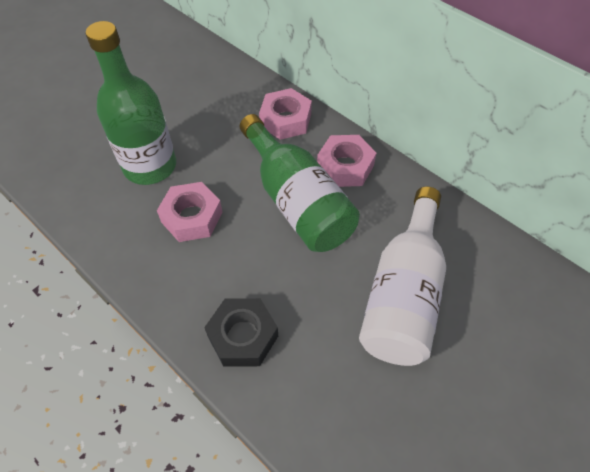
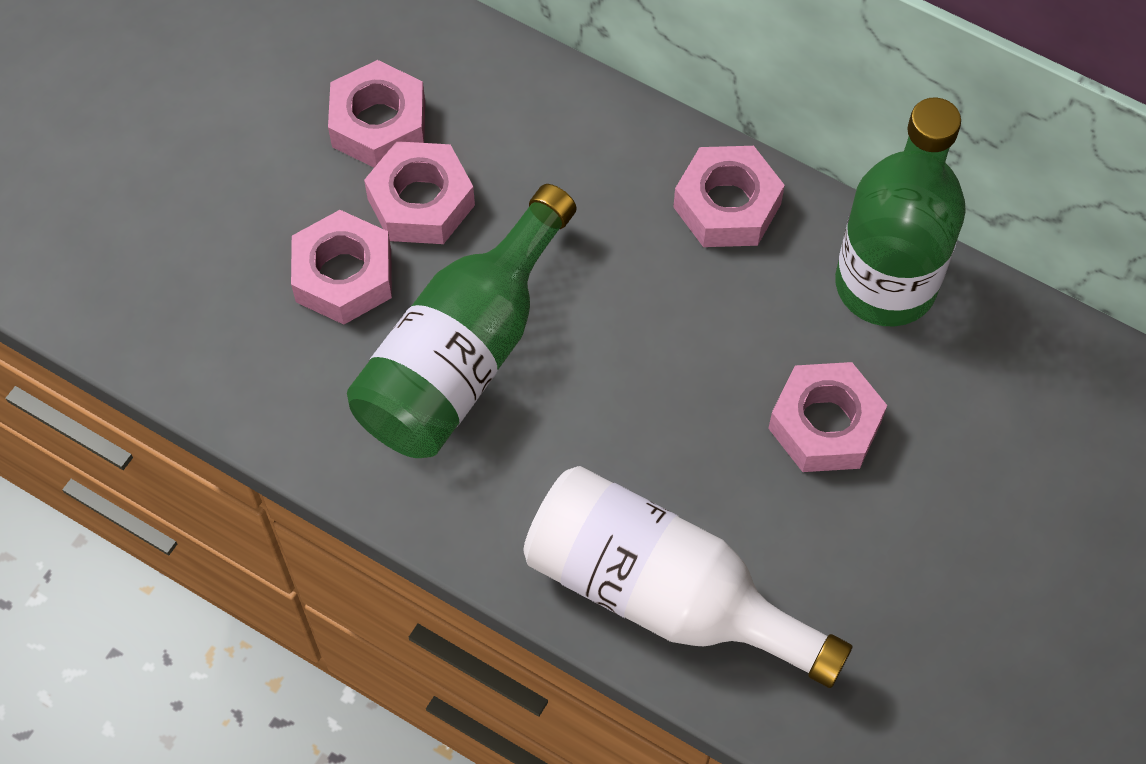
black nut: [204,298,278,367] = 1 -> none = 0
pink nut: [157,182,223,242] [259,88,312,140] [317,135,376,187] = 3 -> [291,210,392,325] [328,60,425,168] [364,141,475,244] [673,146,785,247] [768,362,887,472] = 5

